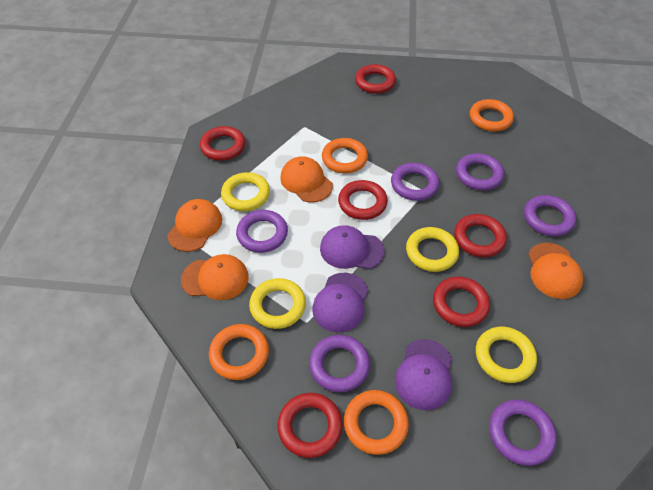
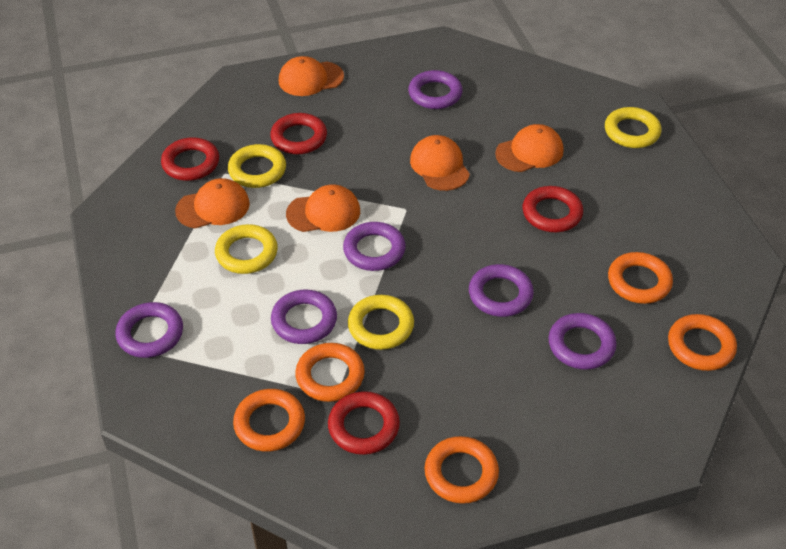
orange cap: [167,199,222,252] [181,254,249,300] [280,156,333,203] [528,243,583,299] = 4 -> [175,178,250,228] [279,56,344,96] [286,184,360,232] [410,135,470,191] [495,124,563,172] = 5
orange ring: [209,324,269,380] [322,138,368,173] [344,390,409,455] [470,99,514,131] = 4 -> [233,389,305,452] [295,343,365,402] [425,436,499,504] [608,252,673,304] [668,314,737,371] = 5
purple cap: [312,273,368,333] [320,225,385,269] [395,339,452,410] = 3 -> none = 0
red ring: [200,126,245,161] [277,393,343,458] [338,180,388,220] [355,64,396,94] [433,277,490,327] [454,214,507,257] = 6 -> [161,137,219,181] [270,113,327,154] [328,391,400,455] [523,186,583,232] = 4

